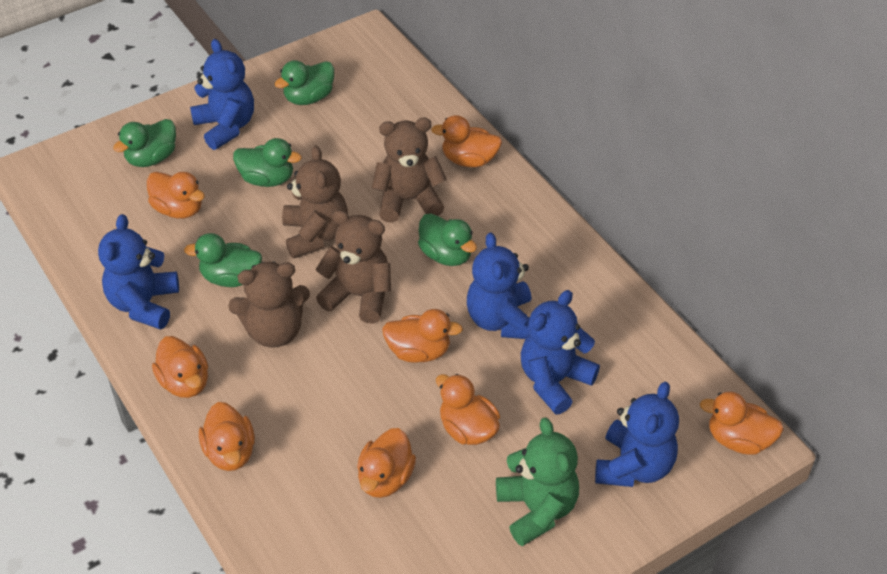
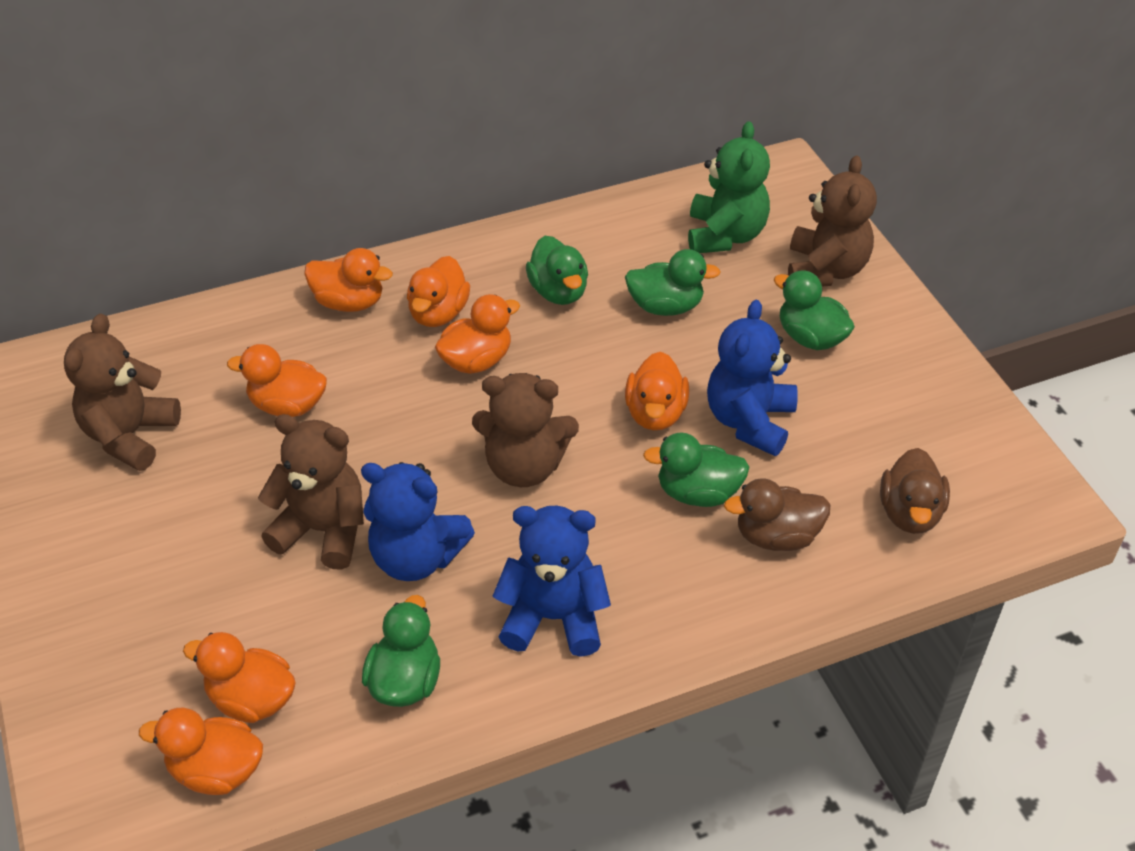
blue teddy bear: [98,214,179,330] [190,39,254,150] [467,233,532,339] [521,290,600,414] [595,382,679,487] = 5 -> [361,462,475,581] [492,506,611,657] [707,300,798,456] = 3
brown duck: none = 0 -> [724,478,830,551] [880,448,950,534] = 2
orange duck: [147,172,205,219] [152,336,208,398] [199,402,255,471] [357,428,416,498] [382,309,463,363] [431,115,502,167] [436,374,500,445] [700,391,784,455] = 8 -> [139,708,263,795] [183,632,296,723] [227,344,327,417] [304,248,393,312] [407,256,470,327] [435,294,520,374] [625,352,689,430] = 7

